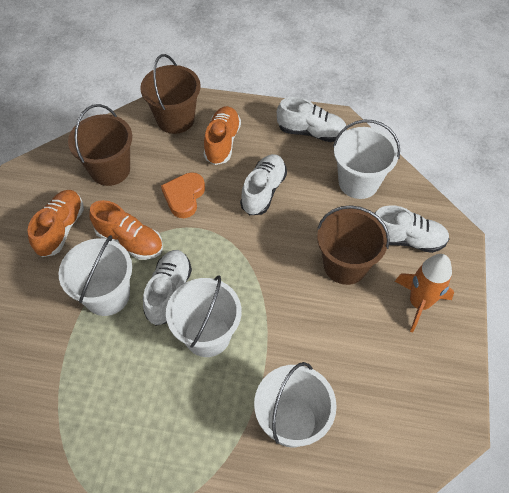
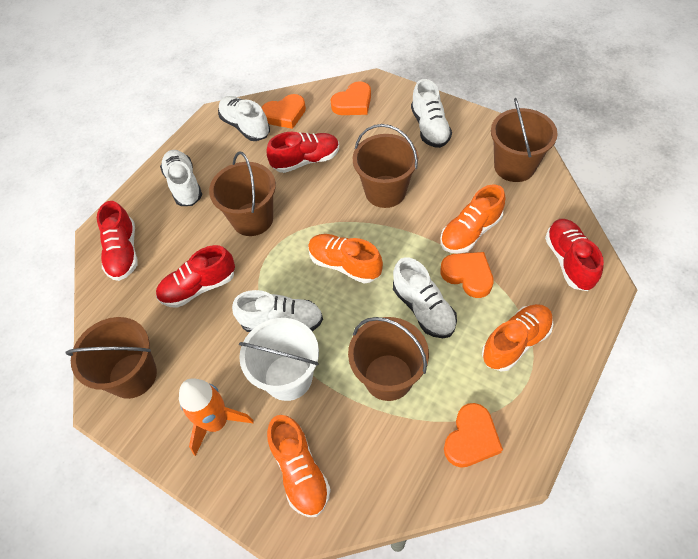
brown bucket: [68,104,132,186] [140,54,201,134] [317,205,390,285] = 3 -> [65,317,157,399] [209,152,276,236] [348,317,429,401] [353,124,418,208] [491,98,558,182] = 5
orange heart: [161,172,205,218] = 1 -> [261,94,306,129] [331,81,371,115] [440,252,494,298] [444,403,503,468] = 4
orange shoe: [27,190,84,257] [89,200,163,260] [204,106,241,165] = 3 -> [267,415,331,517] [308,234,383,283] [441,184,505,254] [482,304,553,371] = 4
red shoe: none = 0 -> [97,201,138,281] [156,245,235,308] [267,132,339,173] [545,219,604,291] = 4
white bucket: [59,235,132,316] [166,276,242,357] [254,362,337,448] [333,120,400,199] = 4 -> [239,318,319,401] = 1
white shoe: [143,250,192,326] [240,154,287,215] [277,97,347,142] [375,205,449,253] = 4 -> [160,150,202,206] [218,96,270,141] [232,290,323,332] [393,257,457,338] [411,79,452,148] = 5

